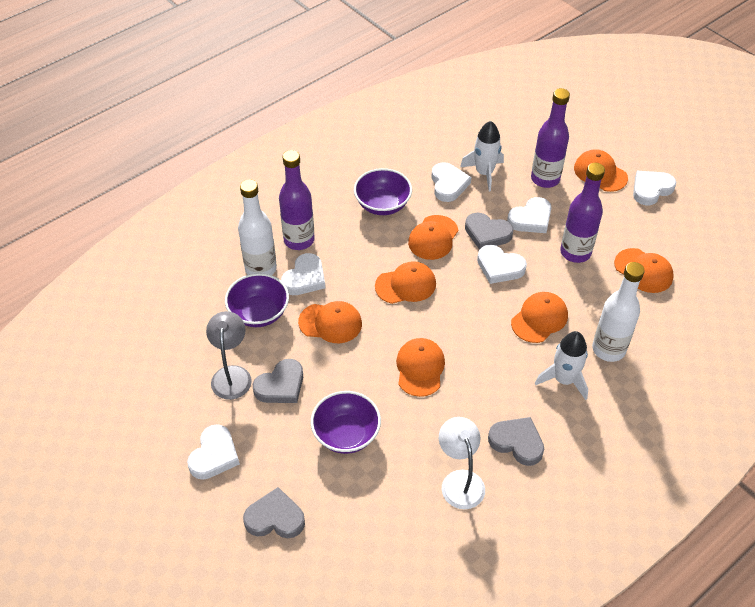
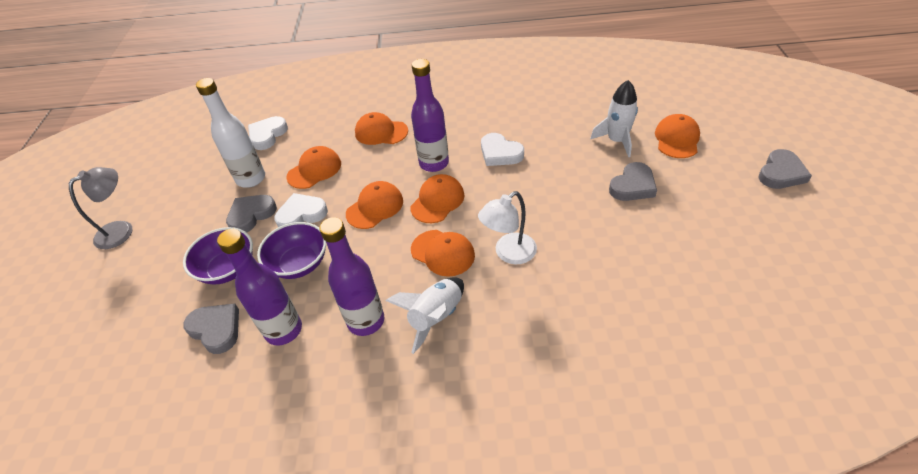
orange cap: [298,301,362,343] [375,261,436,304] [396,338,445,397] [408,215,458,260] [511,292,568,343] [574,149,628,192] [614,248,674,293] = 7 -> [286,146,341,189] [346,181,403,229] [355,112,408,145] [410,174,465,223] [411,230,475,277] [655,114,700,158] = 6
purple bowl: [225,273,289,327] [311,391,381,454] [354,168,412,215] = 3 -> [183,227,253,285] [257,222,326,279] = 2
white bottle: [238,179,277,275] [592,262,645,362] = 2 -> [196,78,265,188] = 1
white heart: [187,424,240,480] [281,253,325,295] [431,162,472,202] [477,245,527,284] [507,197,551,233] [633,171,676,205] = 6 -> [248,116,288,150] [274,193,328,227] [481,133,524,166] = 3

